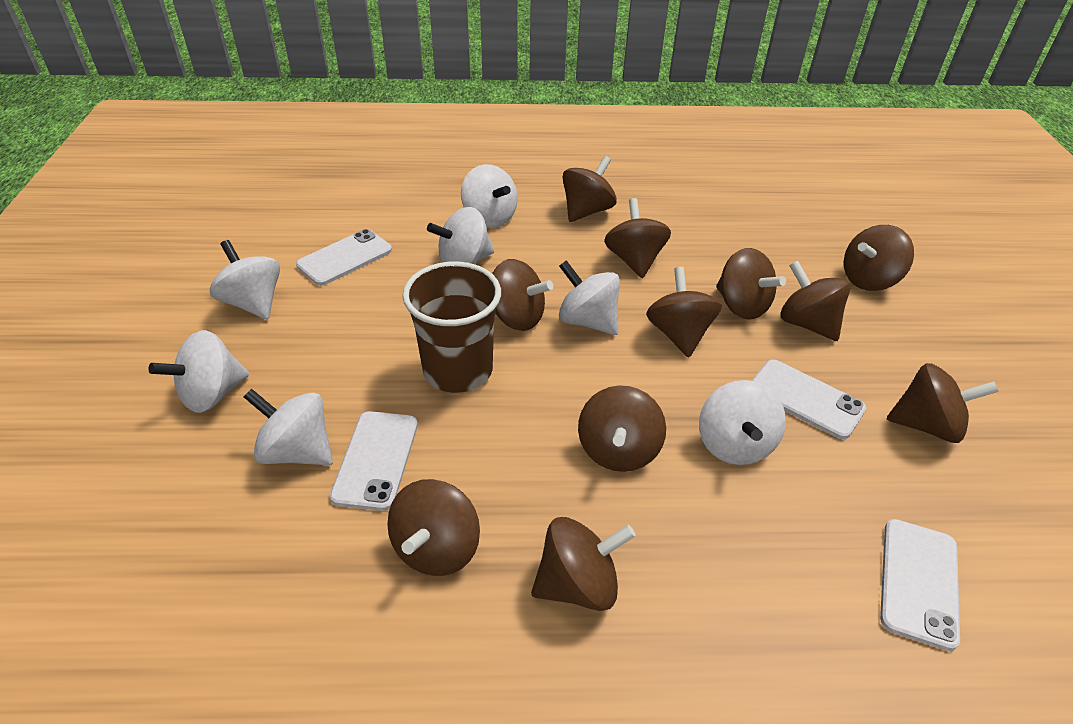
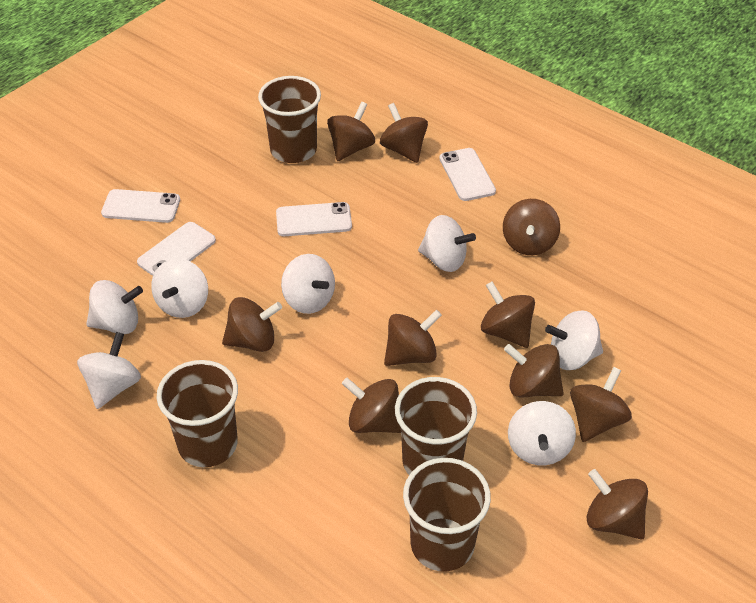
brown cup: [402,262,501,393] = 1 -> [157,360,238,467] [258,76,321,163] [395,377,477,475] [403,458,491,572] = 4
brown spinning top: [387,479,480,576] [492,259,553,331] [531,517,636,611] [563,156,617,222] [578,385,666,472] [604,198,671,278] [646,267,722,357] [716,248,786,320] [780,261,851,341] [844,225,914,291] [887,363,999,443] = 11 -> [222,297,282,352] [327,102,375,161] [342,377,401,433] [380,103,428,163] [384,310,442,366] [481,281,535,348] [503,199,560,255] [504,344,564,398] [570,367,632,442] [587,469,648,539] = 10

